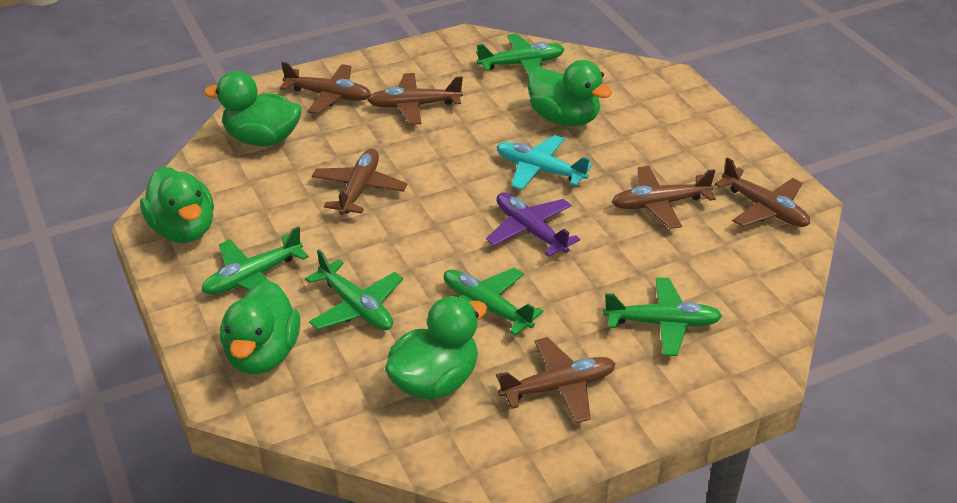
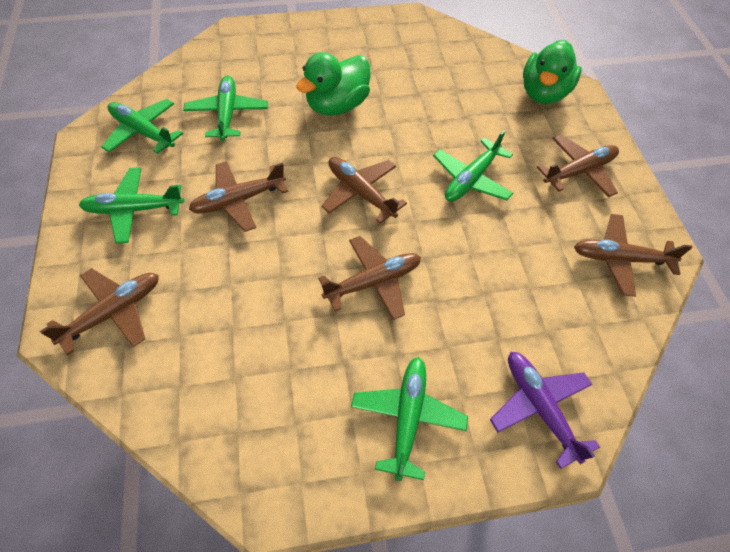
green duck: [140,167,214,243] [204,71,302,146] [220,280,300,374] [385,296,487,400] [528,60,612,126] = 5 -> [296,52,371,116] [523,40,582,104] = 2
turquoise plane: [496,135,593,190] = 1 -> none = 0

